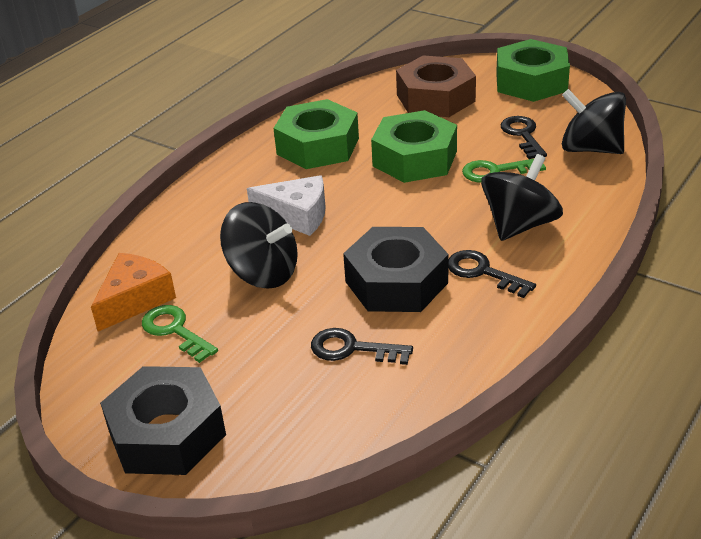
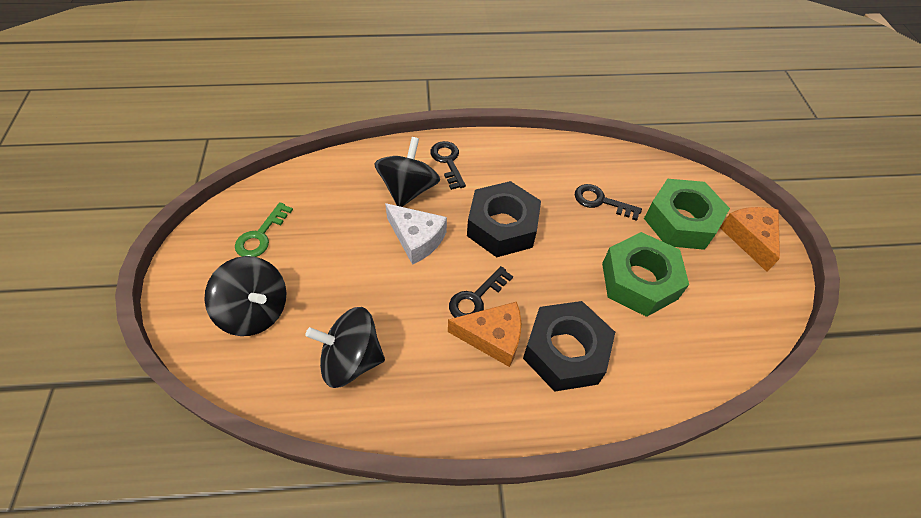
brown nut: [396,55,476,117] = 1 -> none = 0
green key: [142,305,218,363] [462,159,546,183] = 2 -> [235,202,293,257] = 1
green nut: [274,99,359,169] [371,110,457,183] [496,39,570,102] = 3 -> [602,232,689,317] [644,179,730,250] = 2
orange cheese: [91,253,176,332] = 1 -> [448,302,521,367] [720,207,780,272] = 2

